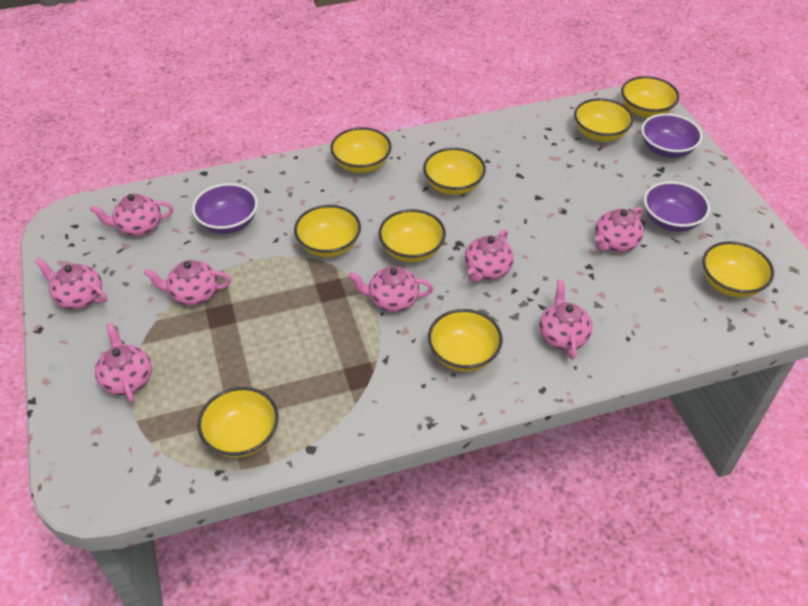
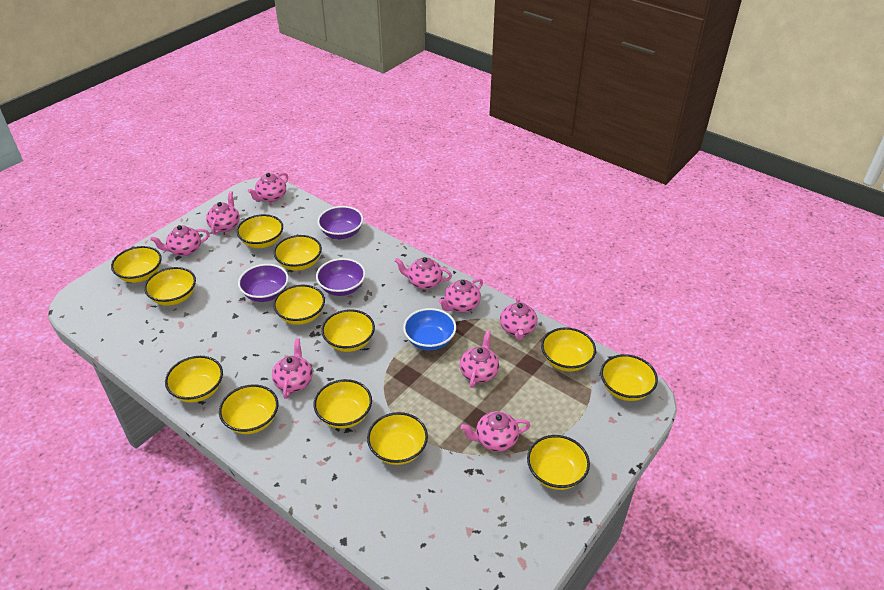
blue bowl: none = 0 -> [403,308,456,350] = 1
pink teapot: [35,258,107,310] [90,194,174,236] [95,323,152,403] [144,260,232,306] [349,266,434,312] [465,229,514,282] [539,279,593,359] [595,207,644,252] = 8 -> [150,225,210,256] [206,191,240,235] [248,172,288,202] [272,338,313,399] [395,257,452,289] [439,278,483,312] [460,330,499,388] [461,411,530,452] [500,296,537,340] = 9
yellow bowl: [197,387,279,458] [294,205,361,257] [330,127,392,173] [379,209,446,262] [423,148,486,195] [428,309,503,372] [574,98,634,142] [621,76,680,118] [702,241,774,297] = 9 -> [111,246,162,283] [144,267,196,306] [165,356,223,403] [219,384,279,434] [236,214,283,248] [273,235,322,271] [273,285,325,325] [314,379,372,429] [321,309,375,352] [367,412,428,465] [527,435,590,490] [541,327,596,372] [600,354,658,401] = 13

